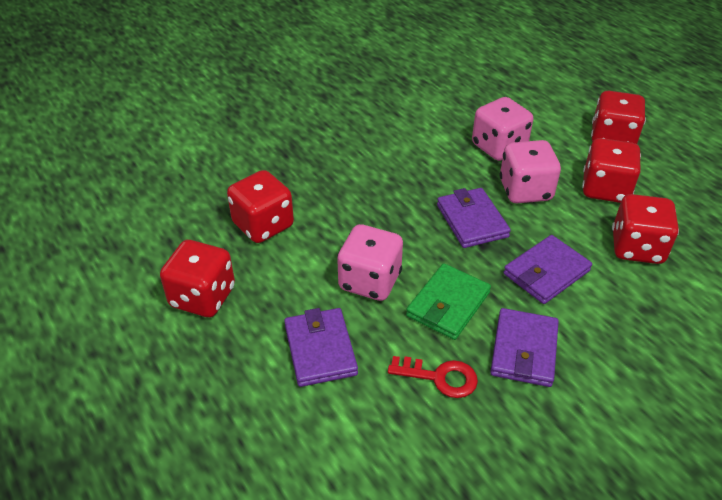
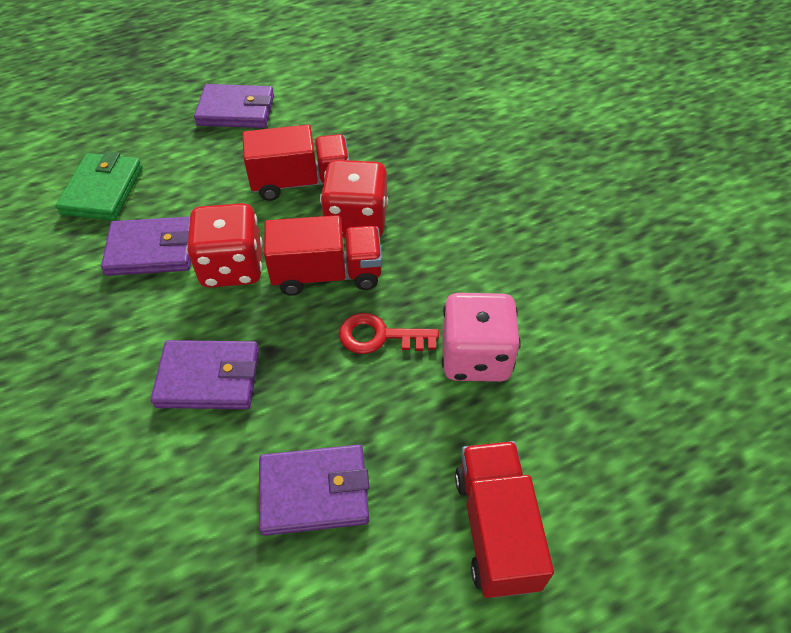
pink dice: [337,224,403,301] [472,97,533,161] [499,140,561,203] = 3 -> [442,293,521,382] = 1
red dice: [160,240,235,317] [227,170,294,243] [582,138,641,203] [591,91,646,144] [612,194,679,264] = 5 -> [186,203,263,288] [320,160,388,238] = 2
red truck: none = 0 -> [242,125,349,201] [264,215,382,296] [455,441,554,598] = 3

